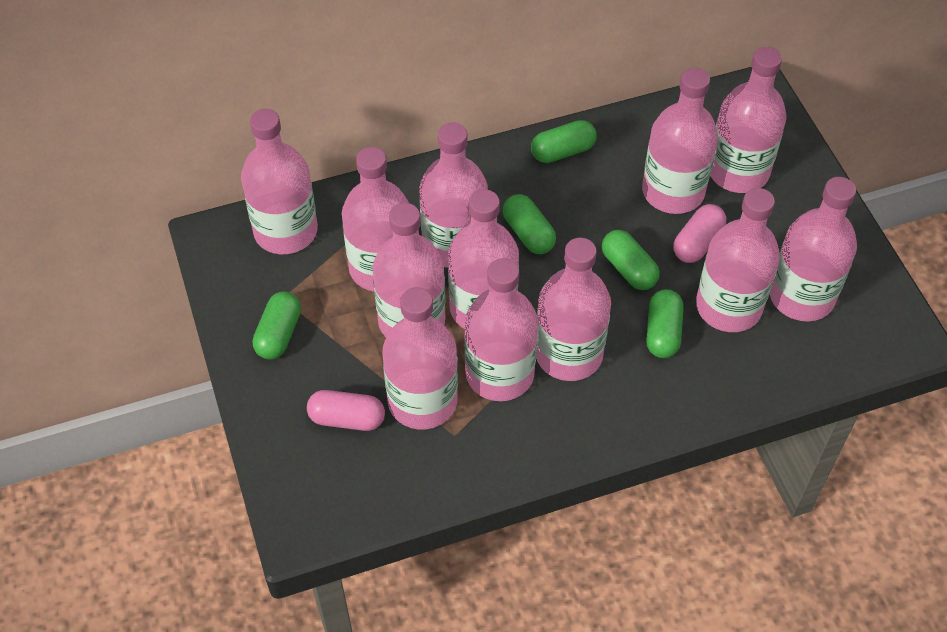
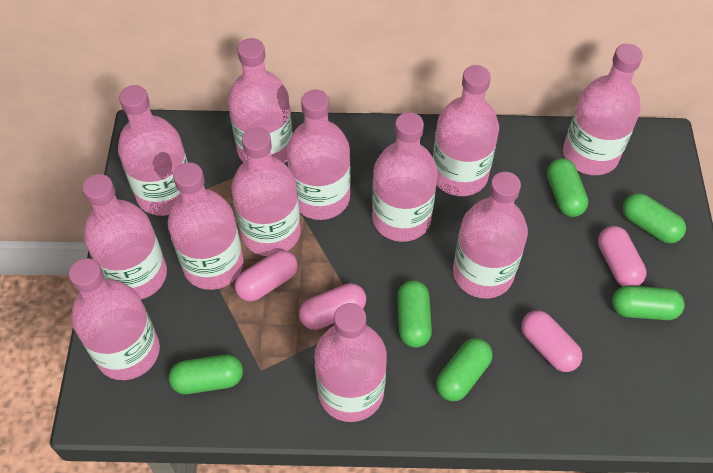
green capsule: [253,291,301,360] [503,194,556,254] [531,120,597,163] [602,230,660,290] [646,289,684,358] = 5 -> [169,355,243,394] [397,280,432,348] [436,338,493,401] [547,158,588,217] [612,286,685,320] [622,193,686,244] = 6
pink capsule: [307,390,385,431] [673,204,726,263] = 2 -> [235,250,298,302] [299,283,366,330] [521,310,582,372] [598,226,646,286] = 4

